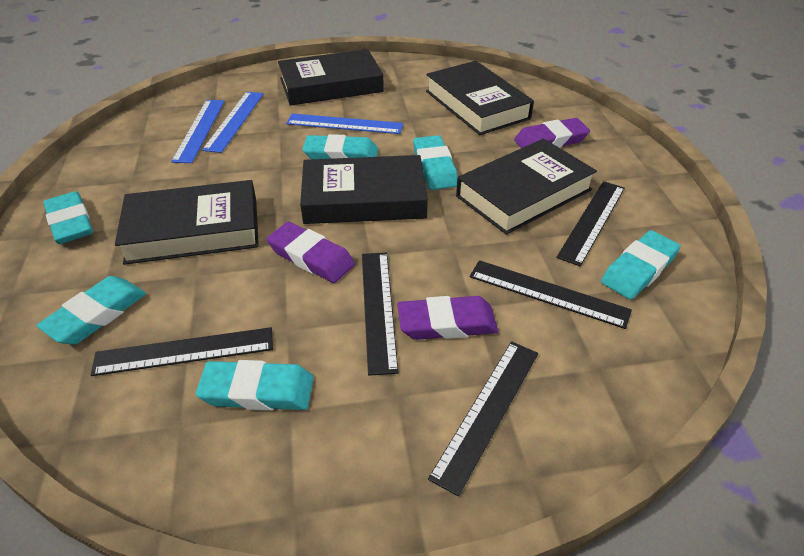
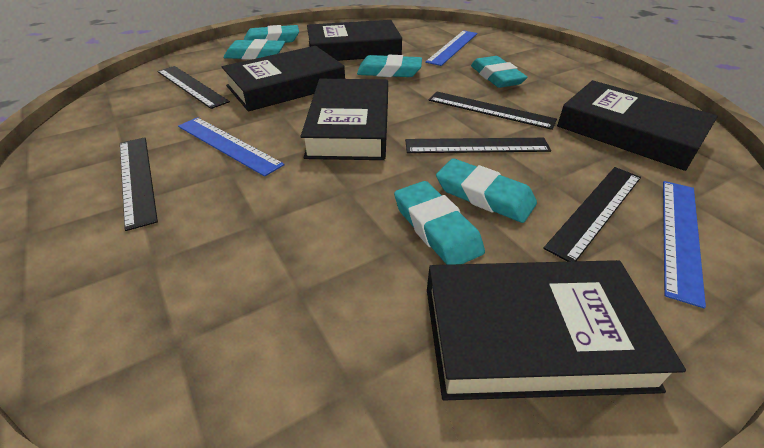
purple eraser: [267,222,355,283] [397,296,498,340] [514,118,590,148] = 3 -> none = 0

